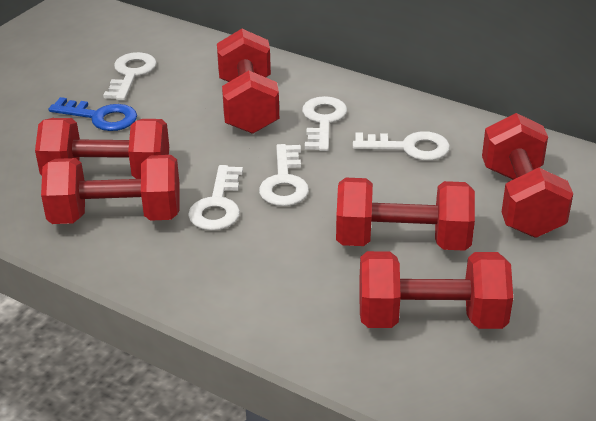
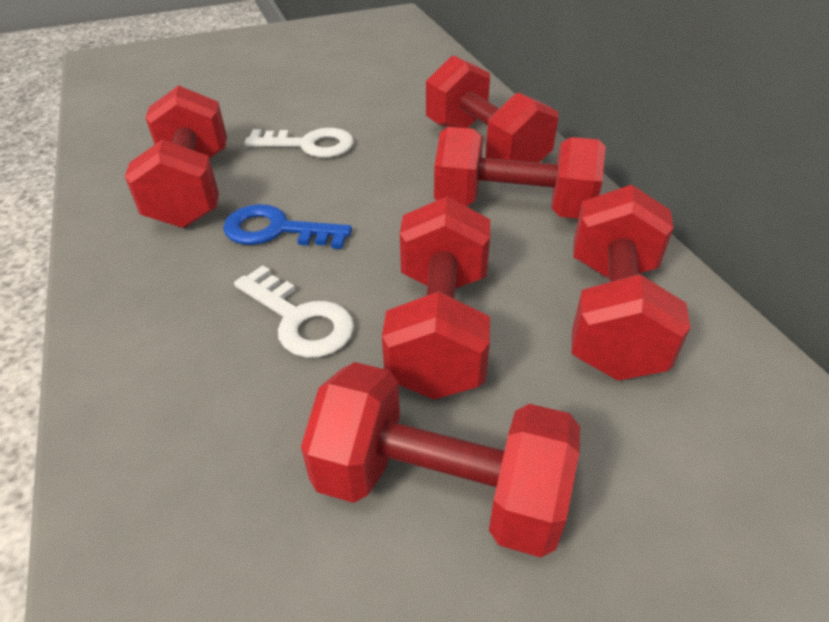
white key: [103,52,156,100] [188,165,243,231] [259,144,309,206] [302,96,347,151] [353,131,450,161] = 5 -> [234,265,354,358] [245,128,354,158] = 2

